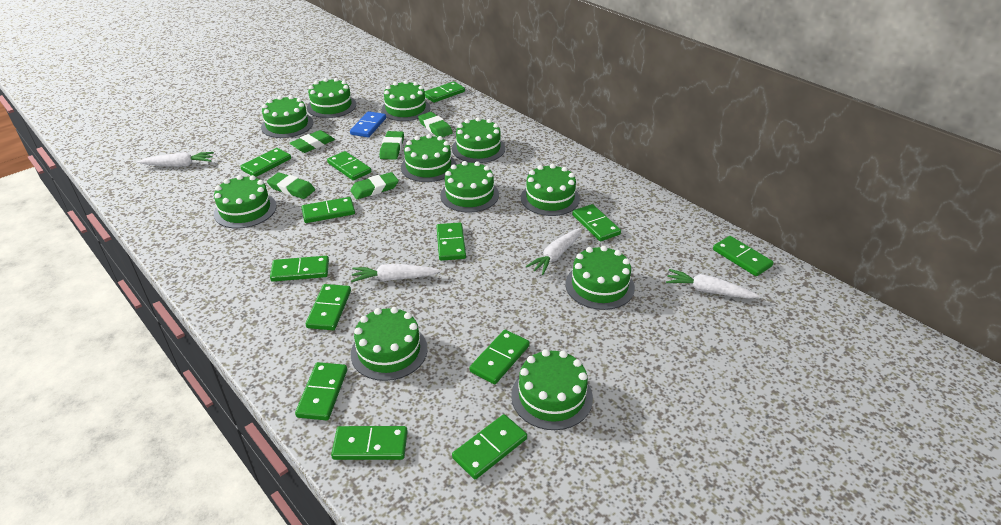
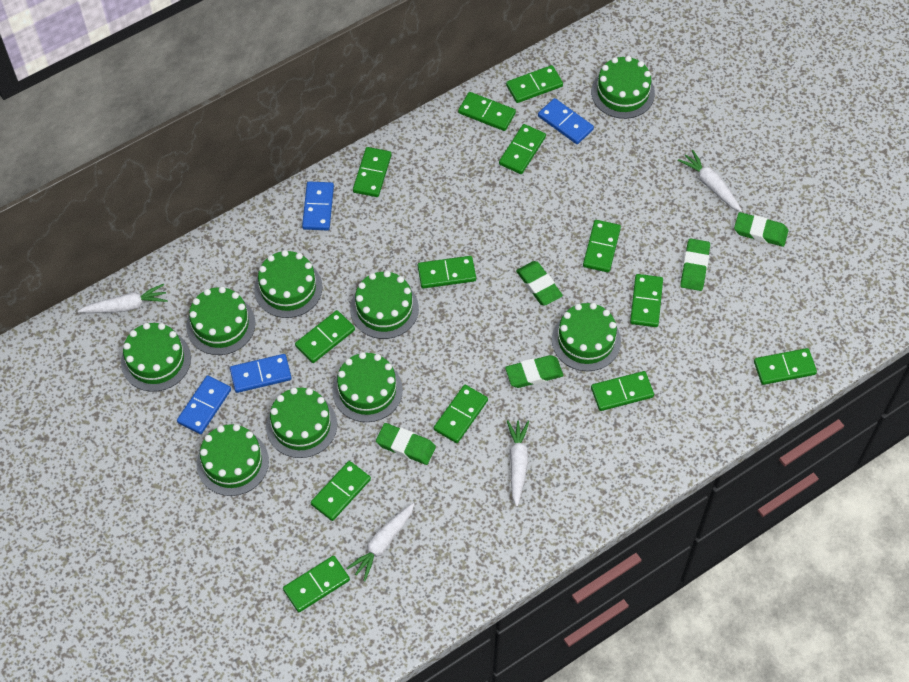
blue domino: [350,111,386,138] = 1 -> [177,376,231,434] [230,354,291,393] [302,182,334,230] [538,98,594,144] = 4
green cake: [214,175,277,229] [261,95,313,138] [307,78,356,118] [351,307,428,381] [381,80,430,121] [401,134,456,182] [440,161,499,213] [452,117,505,163] [511,349,593,430] [521,164,580,216] [566,246,635,310] = 11 -> [121,323,191,392] [186,287,255,355] [197,424,269,496] [254,250,322,318] [266,387,337,458] [332,352,403,422] [350,271,419,339] [552,303,621,371] [591,56,655,119] = 9

